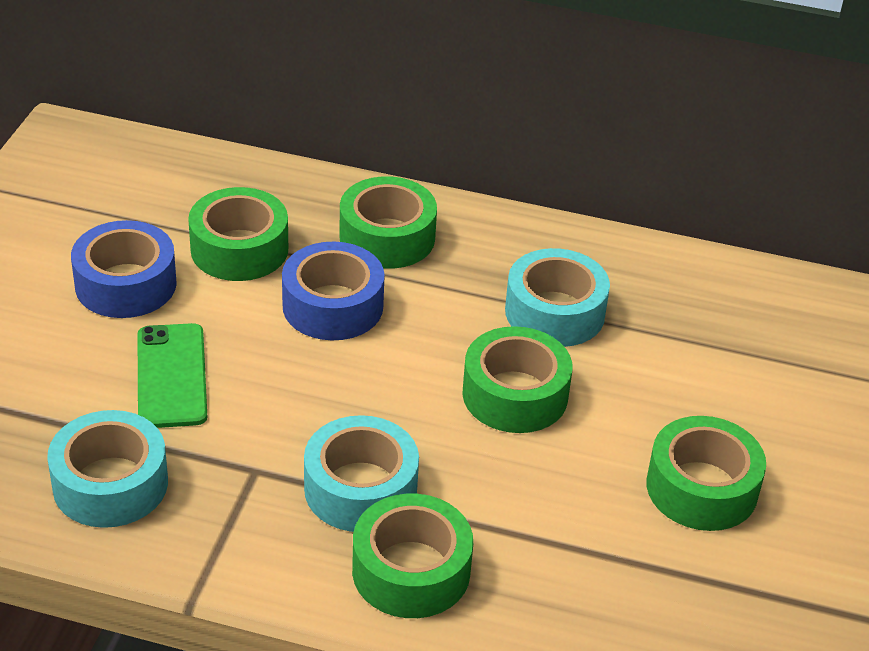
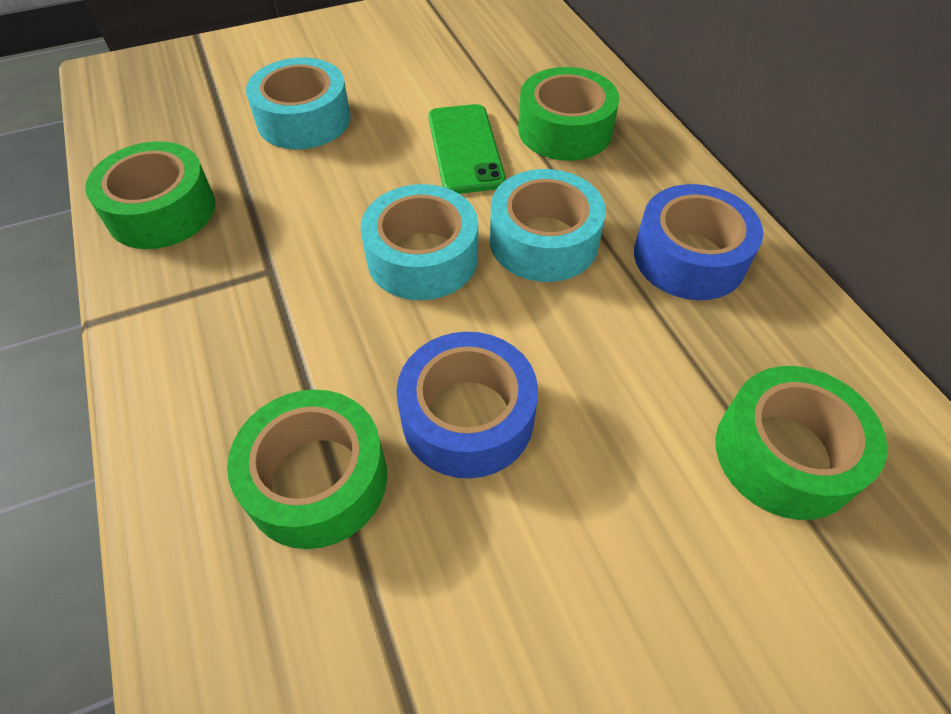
green tape: [188,187,288,281] [339,176,437,269] [352,493,473,618] [462,326,573,433] [646,416,766,531] = 5 -> [85,141,215,249] [227,389,387,549] [518,67,619,161] [716,366,887,520] = 4

